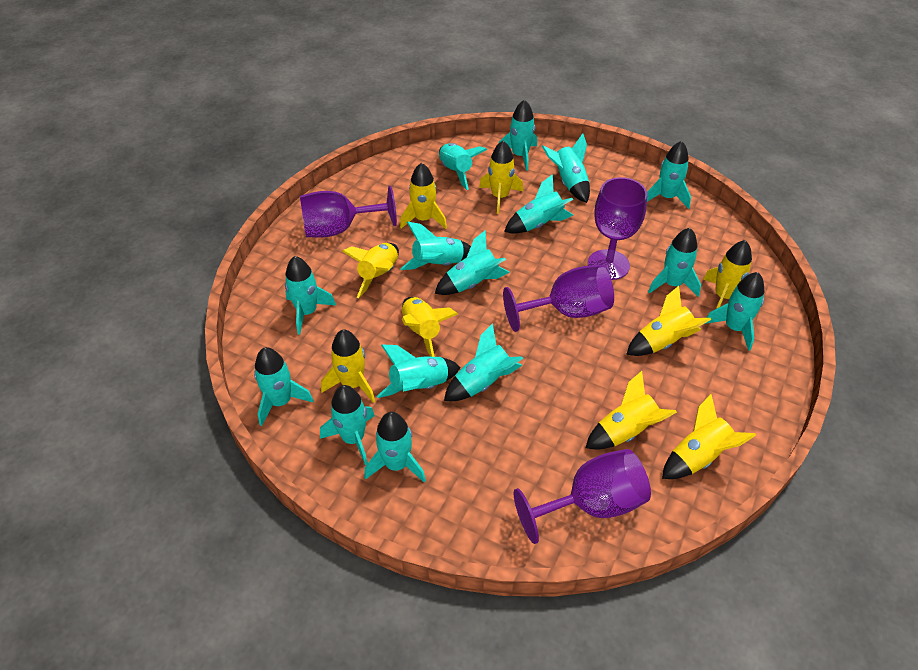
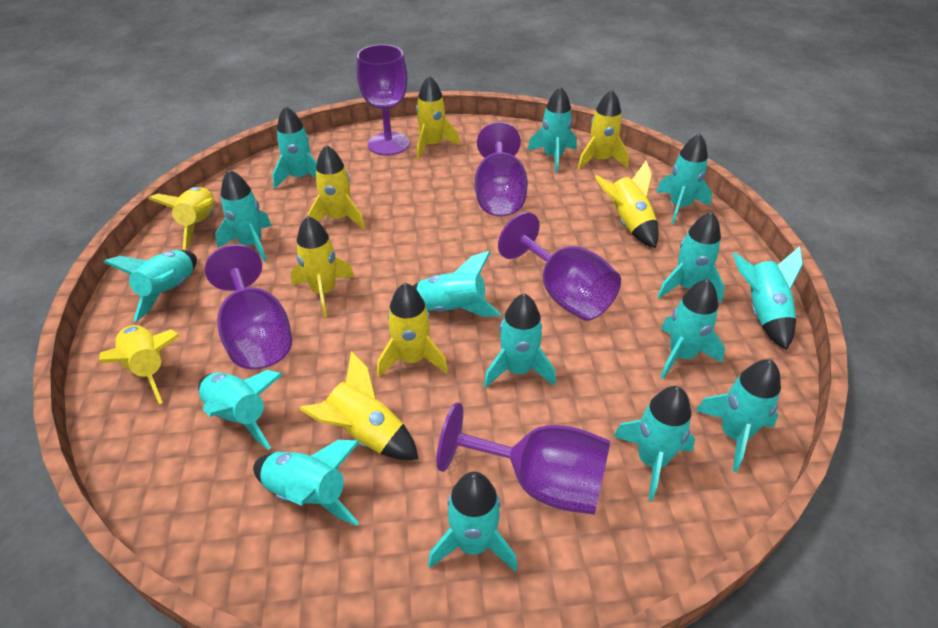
purple goblet: [300,186,397,238] [503,265,614,332] [514,449,651,544] [588,177,647,280] = 4 -> [205,244,292,369] [357,44,410,155] [437,403,611,515] [474,122,528,216] [498,212,621,321] = 5

